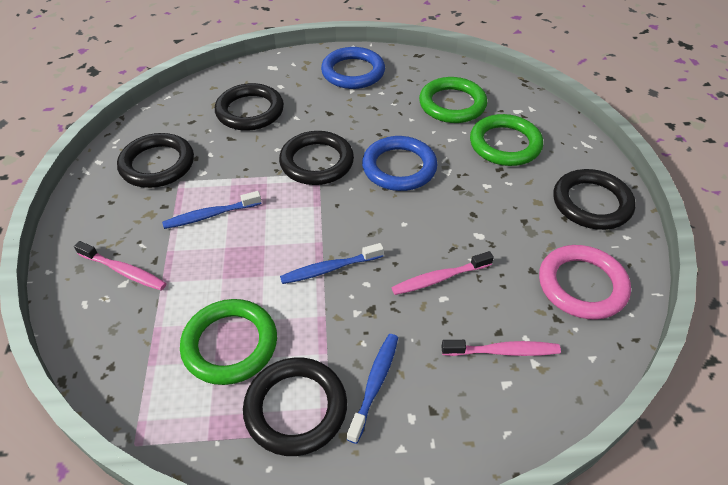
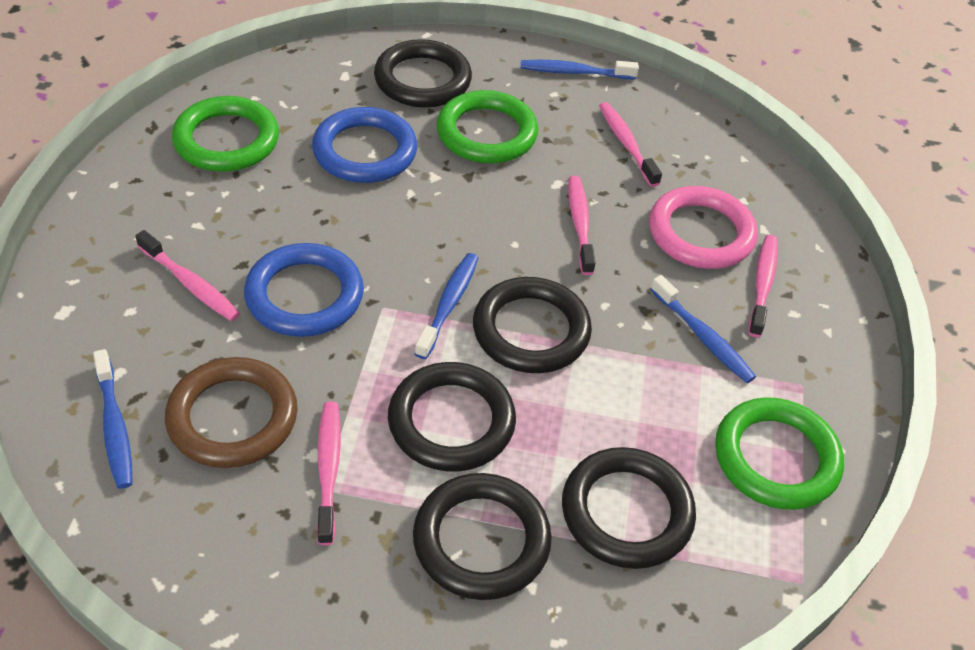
blue toothbrush: [162,191,261,229] [280,243,384,284] [347,334,398,444] = 3 -> [93,349,133,489] [415,253,478,359] [521,60,639,79] [650,275,756,383] = 4
brown ring: none = 0 -> [165,357,298,468] = 1
pink toothbrush: [74,241,166,291] [391,251,494,295] [441,340,561,356] = 3 -> [135,230,240,321] [317,402,341,545] [568,176,595,275] [599,102,662,187] [748,235,778,337] = 5

